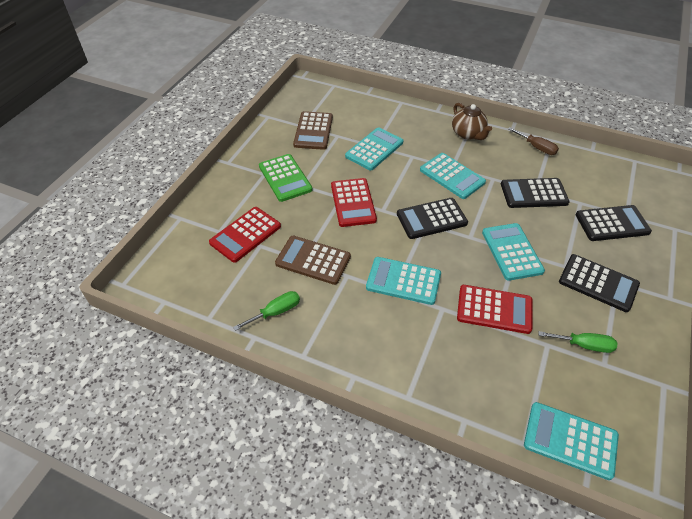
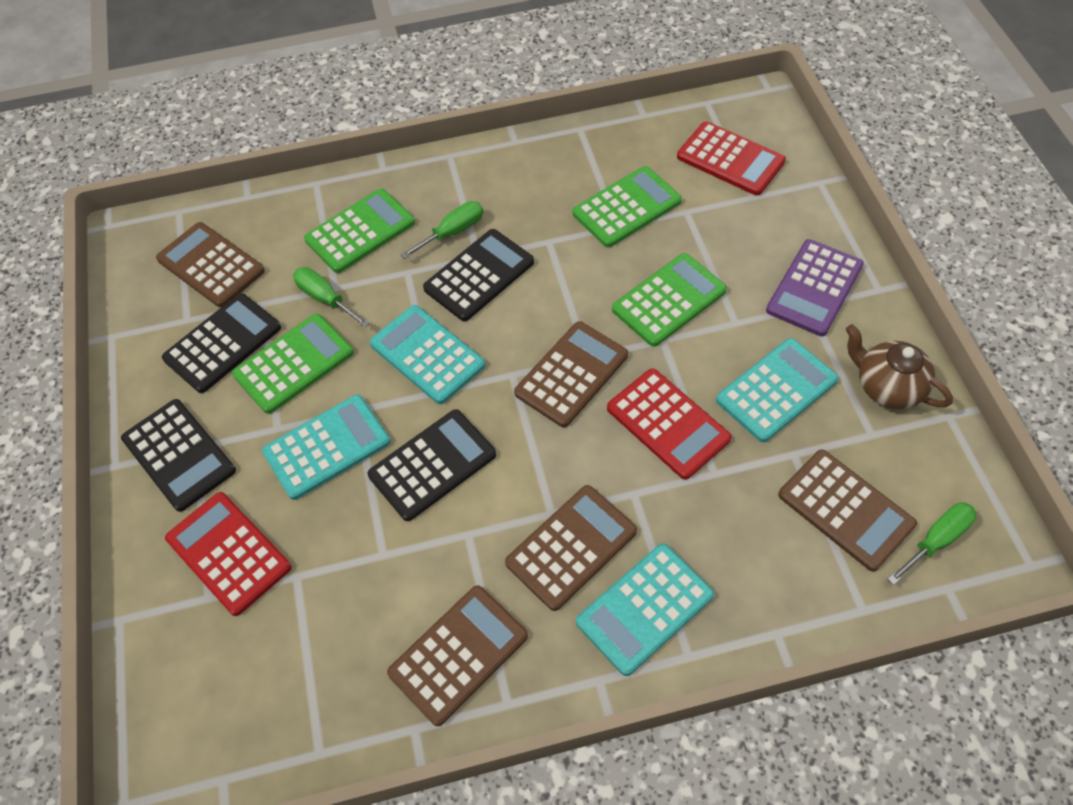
brown calculator: [275,236,351,285] [293,111,333,150] = 2 -> [156,222,265,308] [387,585,528,726] [505,485,637,611] [514,321,628,427] [778,449,917,572] = 5
brown screwdriver: [508,127,559,155] = 1 -> none = 0
green calculator: [259,154,312,202] = 1 -> [232,314,354,414] [304,188,415,273] [573,166,682,248] [612,253,727,347] = 4
green screwdriver: [233,291,300,331] [538,331,617,353] = 2 -> [293,267,369,327] [401,201,483,259] [887,502,976,585] = 3
purple calculator: none = 0 -> [766,239,864,336] = 1
turquoise calculator: [345,127,404,171] [366,257,441,305] [420,153,486,199] [482,223,545,281] [524,402,619,480] = 5 -> [262,395,391,500] [370,305,485,404] [576,544,714,676] [716,338,839,442] = 4

